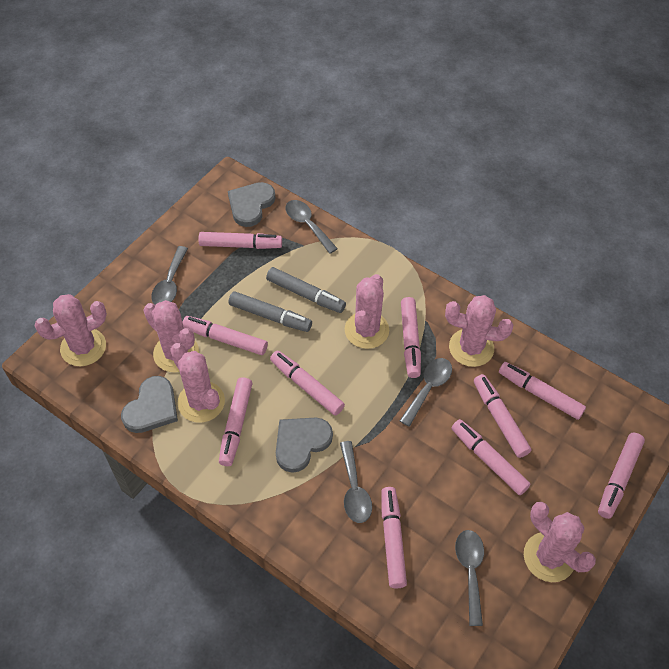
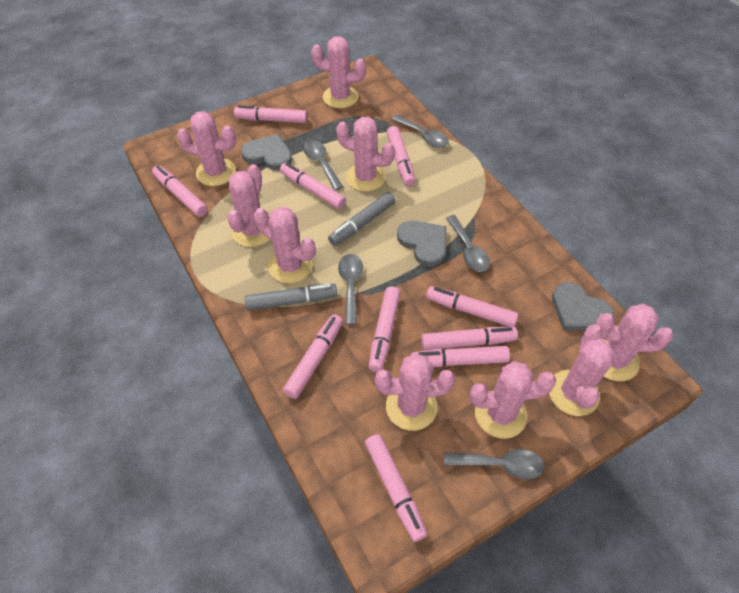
pink cactus: [34,294,107,366] [143,300,199,372] [170,343,225,423] [345,274,389,349] [445,295,513,367] [524,502,596,582] = 6 -> [177,111,236,186] [227,164,270,247] [254,207,315,284] [311,36,366,108] [336,117,395,191] [375,353,455,431] [470,361,556,439] [549,324,615,416] [595,304,673,381] = 9

